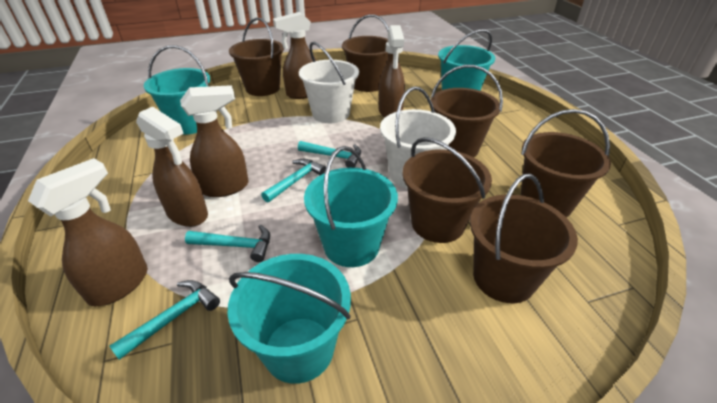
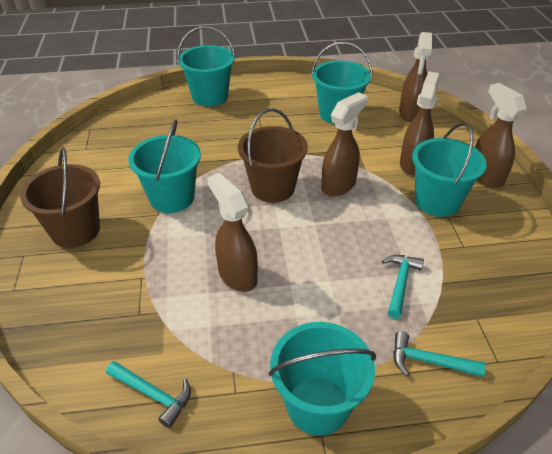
brown bucket: [229,17,284,96] [342,14,389,92] [402,137,492,243] [431,65,503,157] [470,174,578,303] [521,109,611,217] = 6 -> [20,147,100,248] [238,108,308,203] = 2
turquoise bucket: [144,45,210,135] [227,254,351,384] [304,146,398,267] [438,29,496,90] = 4 -> [128,119,201,213] [177,26,236,107] [269,322,376,436] [311,42,372,124] [412,122,487,217] = 5
turquoise hammer: [109,280,220,360] [185,225,270,262] [261,159,326,203] [298,141,361,168] = 4 -> [106,361,191,428] [382,255,424,319] [393,331,486,377] = 3
white bucket: [299,42,359,123] [380,87,456,189] = 2 -> none = 0

